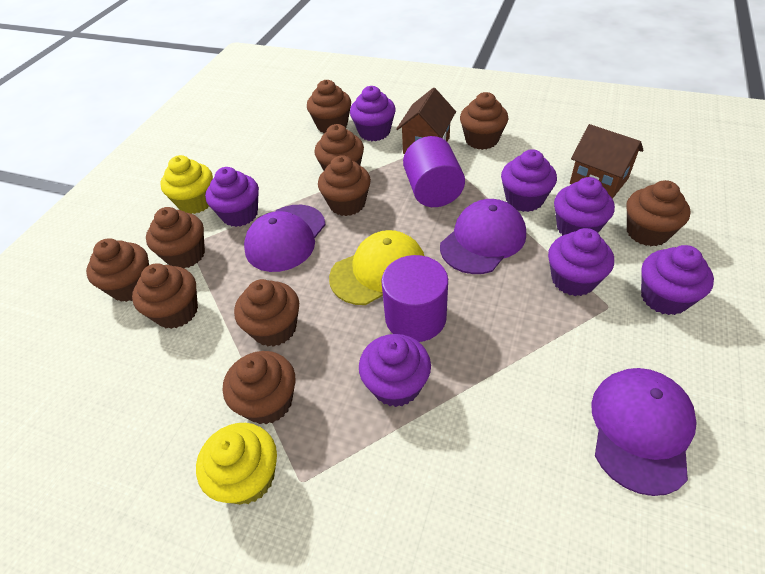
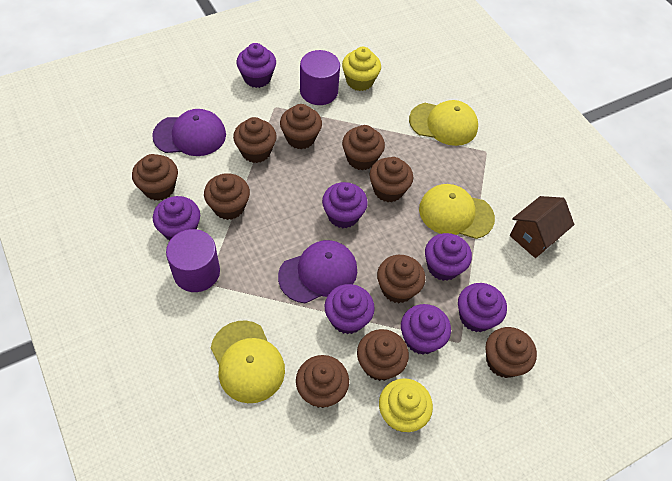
brown house: [396,88,456,154] [570,124,643,199] = 2 -> [510,196,574,258] = 1
purple cap: [244,205,326,272] [440,199,526,274] [591,368,697,496] = 3 -> [152,109,226,156] [278,240,357,303] = 2
yellow cap: [329,230,424,305] = 1 -> [211,321,285,403] [409,100,478,146] [419,184,495,239] = 3

